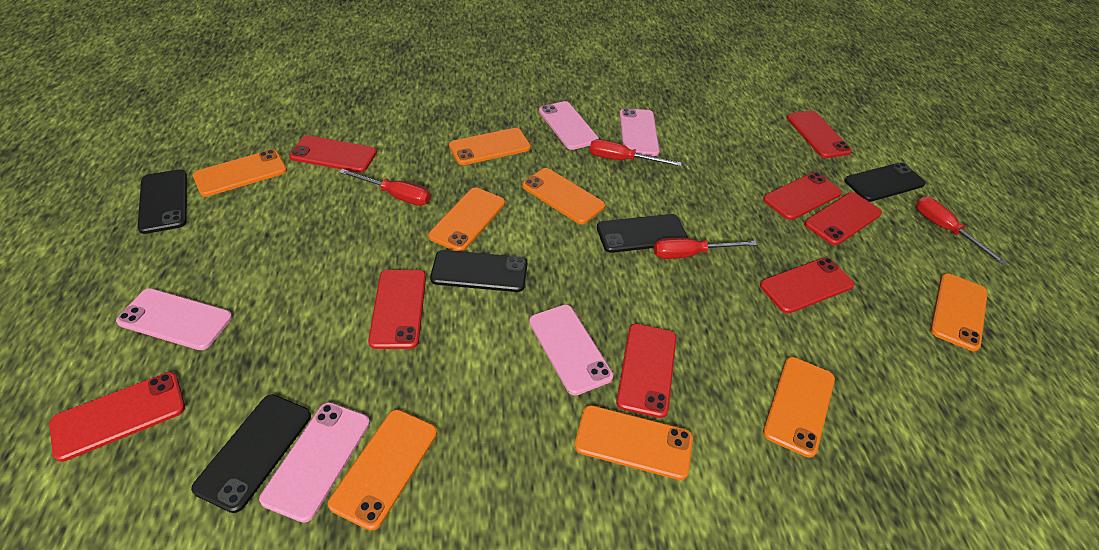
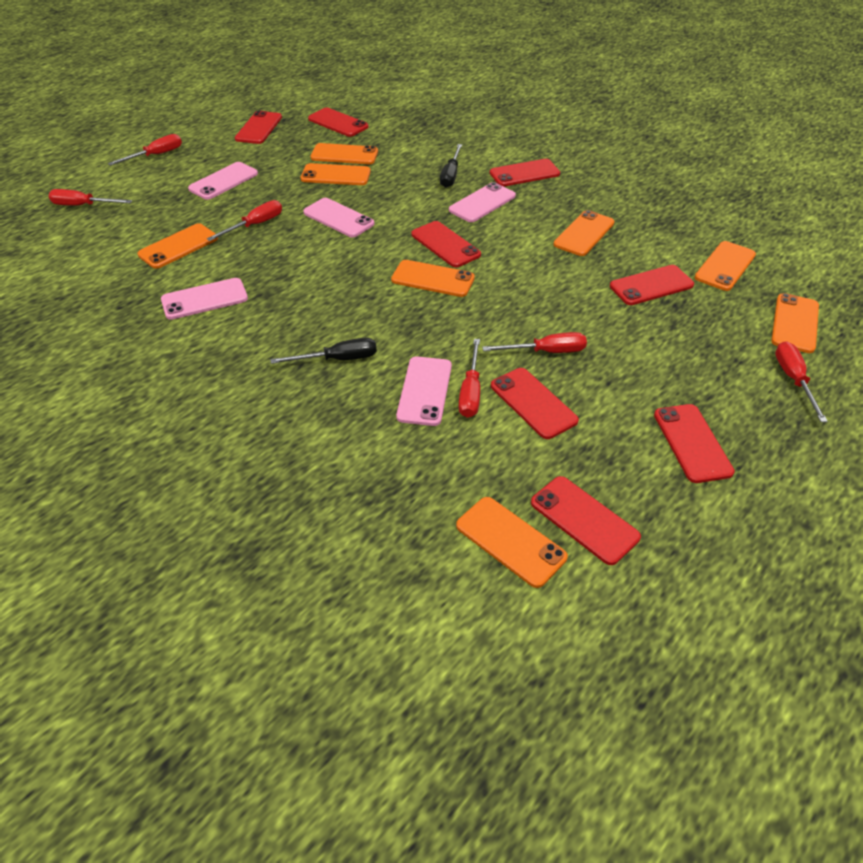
black phone: [138,169,187,234] [191,394,311,513] [430,250,527,292] [597,214,688,253] [844,162,925,202] = 5 -> none = 0
black screwdriver: none = 0 -> [270,338,377,364] [440,144,462,188] = 2
red screwdriver: [339,169,431,206] [590,139,682,166] [654,238,757,259] [916,197,1007,265] = 4 -> [49,189,132,206] [108,134,182,166] [207,200,282,241] [458,339,480,418] [482,332,587,353] [775,341,828,422] = 6

